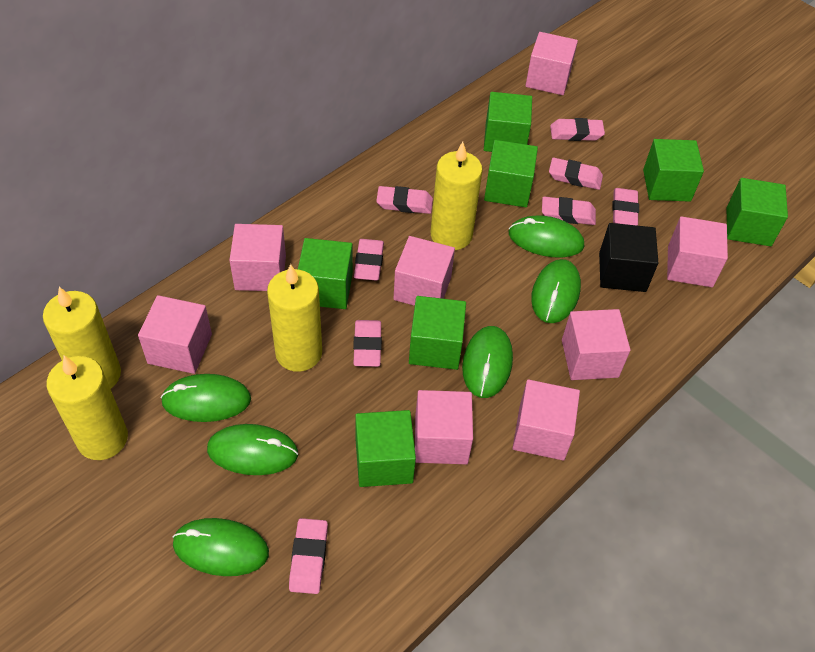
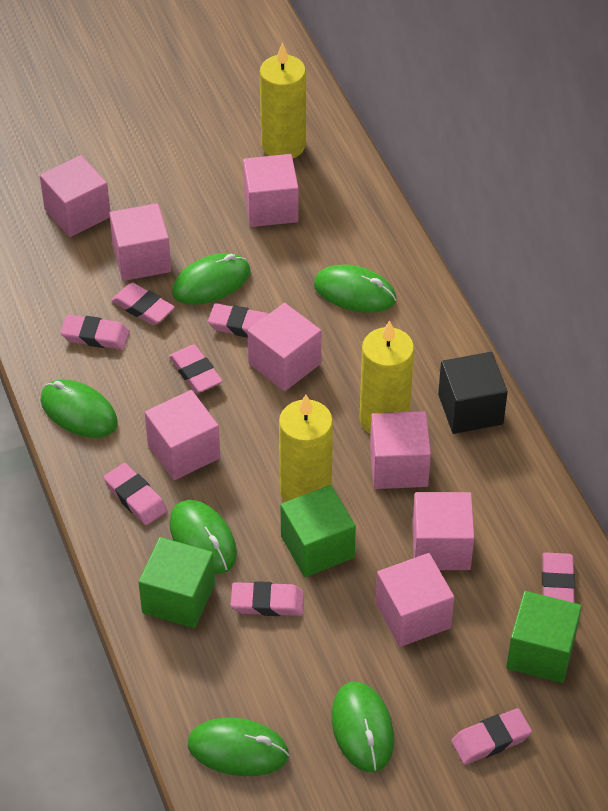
green cube: [298,238,353,309] [355,410,416,487] [409,296,466,370] [484,92,532,152] [484,140,538,207] [643,139,704,202] [726,178,788,246] = 7 -> [138,537,215,628] [280,485,356,577] [506,591,582,683] = 3
yellow candle: [43,287,121,389] [47,356,128,460] [267,264,322,372] [431,142,483,250] = 4 -> [260,43,306,158] [279,395,333,502] [360,320,414,434] = 3

